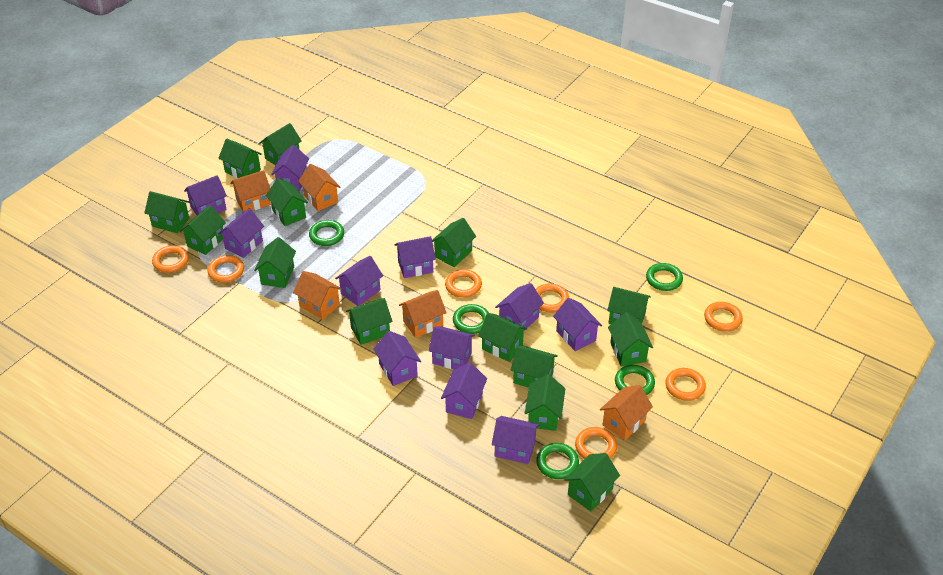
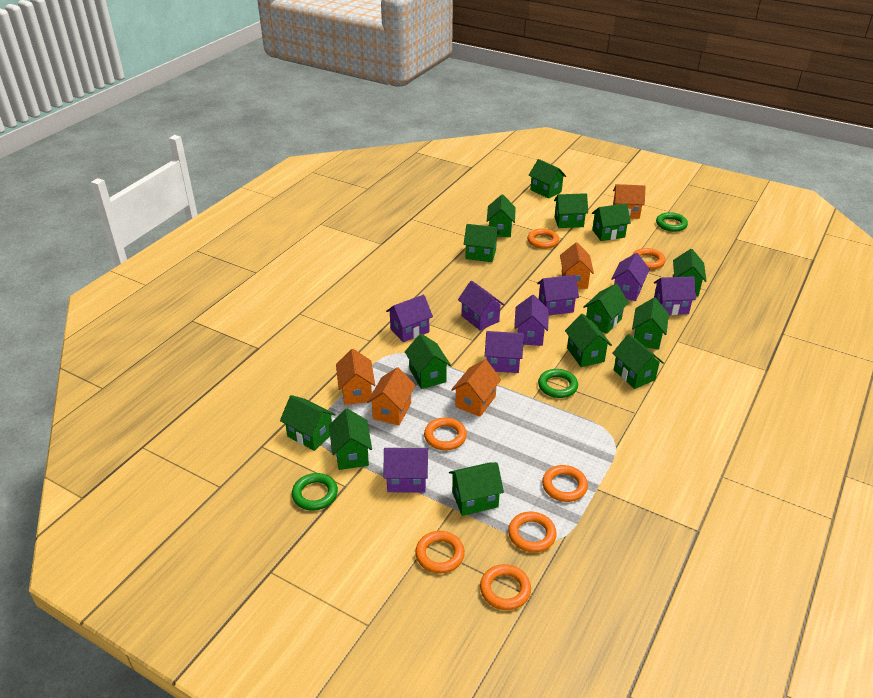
green ring: [309,220,344,246] [453,304,489,334] [536,443,579,479] [615,365,655,395] [646,263,683,291] = 5 -> [292,473,338,511] [538,369,578,398] [656,212,688,232] = 3
purple house: [184,175,227,215] [218,208,264,258] [271,145,309,192] [335,256,383,306] [373,331,421,386] [395,236,436,278] [428,326,475,369] [441,362,487,419] [492,416,540,464] [495,283,544,331] [553,298,602,351] = 11 -> [383,448,428,493] [386,295,433,342] [458,281,504,331] [485,331,524,373] [514,295,548,346] [537,275,579,315] [611,253,650,301] [654,276,696,315] = 8

